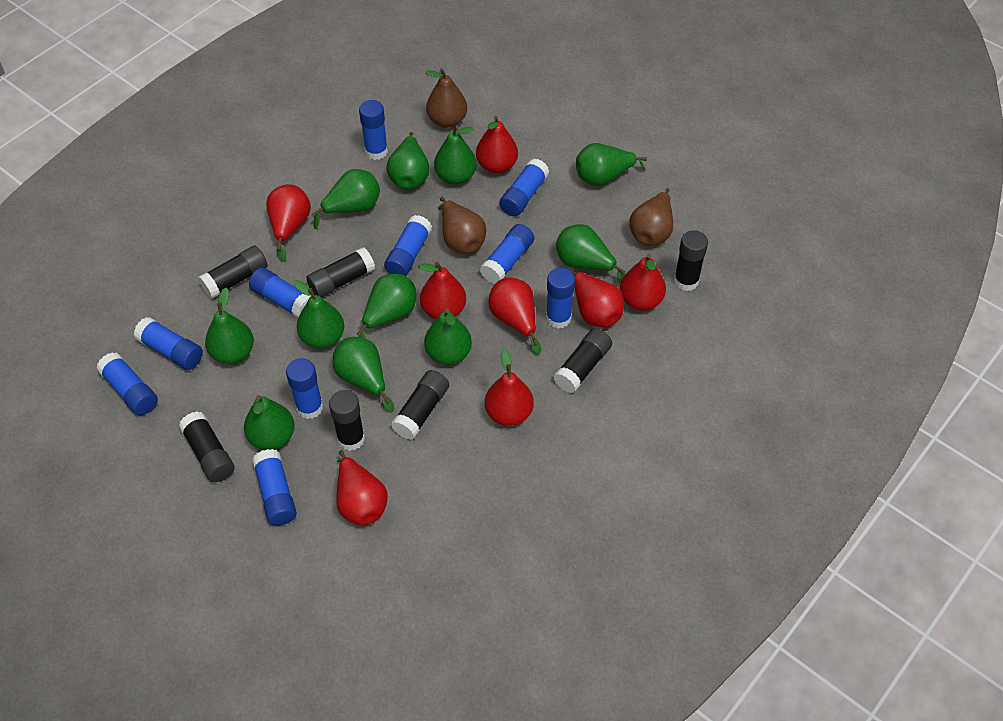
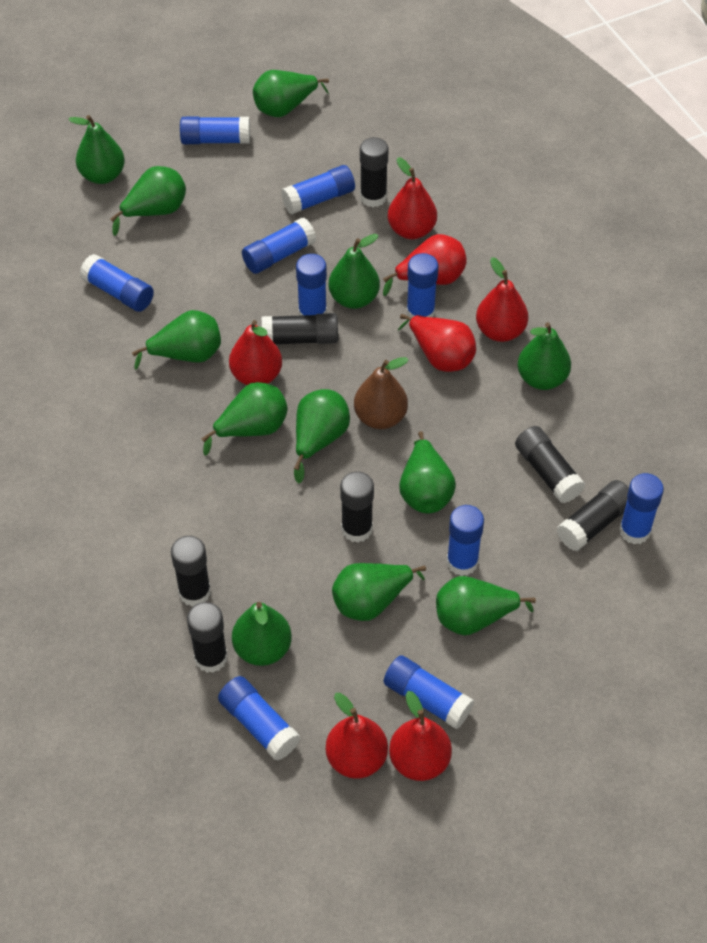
brown pear: [425,68,467,128] [438,197,486,254] [630,188,673,246] = 3 -> [354,357,409,429] = 1
green pear: [205,288,254,364] [244,395,294,450] [294,280,344,349] [311,169,380,229] [333,337,394,413] [356,274,416,338] [386,132,429,189] [424,309,472,365] [434,125,477,185] [556,224,626,282] [576,143,647,186] = 11 -> [68,115,125,184] [110,166,186,236] [132,310,221,370] [201,382,288,455] [232,602,292,666] [253,70,329,117] [294,389,350,484] [328,234,380,309] [332,563,426,621] [399,431,456,514] [436,576,536,635] [517,322,571,390] = 12
red pear: [266,184,311,262] [336,450,388,525] [418,262,466,319] [476,116,518,174] [485,349,534,426] [488,278,541,355] [569,268,624,327] [620,254,666,311] = 8 -> [229,320,282,385] [326,693,388,779] [383,234,467,296] [388,157,437,239] [389,691,452,781] [398,314,476,372] [476,257,528,342] = 7

